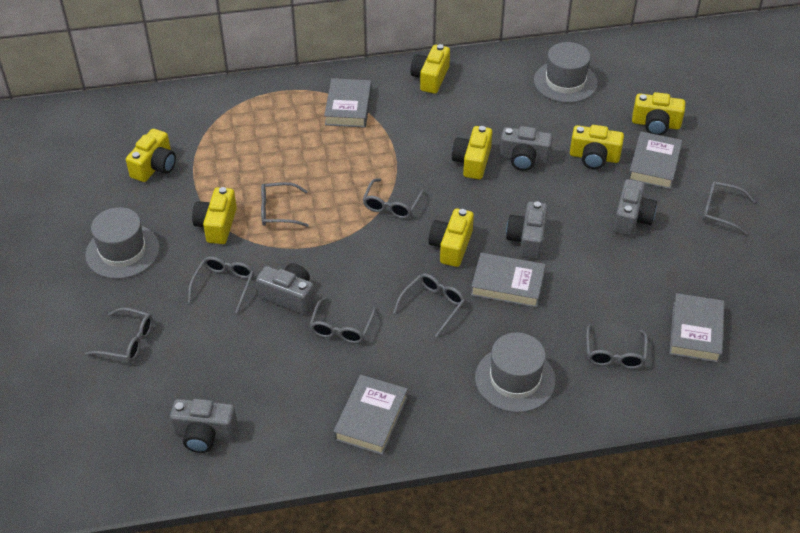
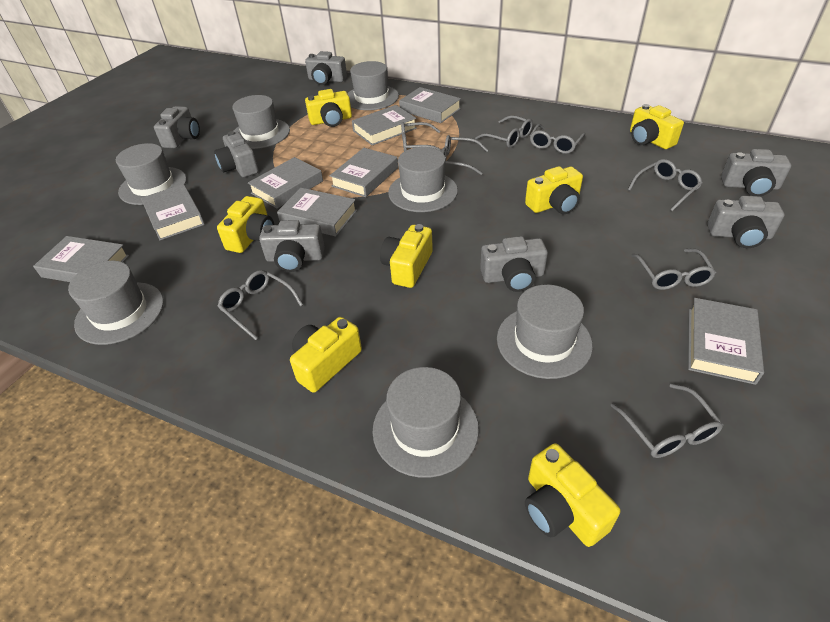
grey book: [324,78,372,128] [333,375,408,455] [471,253,546,308] [628,131,682,189] [669,293,724,363] = 5 -> [33,236,129,282] [141,184,205,240] [248,157,323,209] [277,188,357,236] [330,148,398,197] [352,105,417,145] [399,87,461,123] [688,298,764,385] = 8
grey camera: [170,399,237,453] [256,263,315,315] [499,126,553,171] [506,201,548,259] [613,179,657,236] = 5 -> [154,106,200,148] [214,131,259,177] [259,220,325,272] [305,51,347,85] [480,236,548,292] [707,196,785,248] [721,149,791,196] = 7
grey hat: [85,207,160,279] [475,332,556,413] [534,42,598,103] = 3 -> [68,261,164,345] [116,143,187,205] [232,95,290,149] [347,61,399,110] [373,367,479,478] [388,147,458,212] [497,285,593,379] = 7

